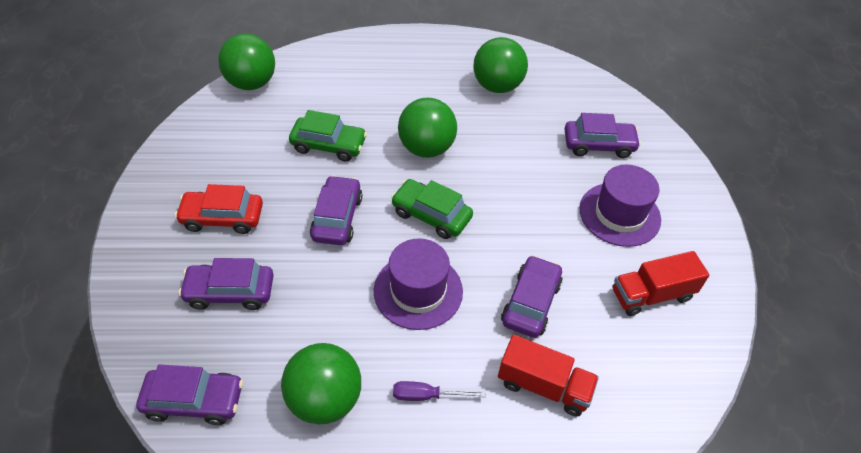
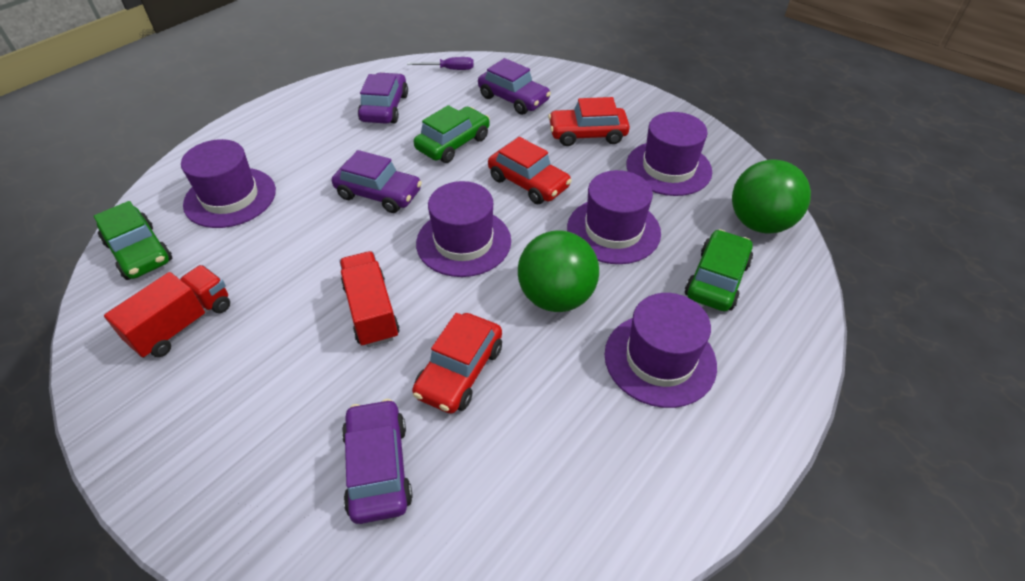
green ball: [218,34,275,90] [281,343,361,425] [398,98,457,158] [473,37,528,93] = 4 -> [518,230,599,312] [732,160,811,233] = 2
green car: [289,110,367,162] [391,179,473,239] = 2 -> [94,201,173,280] [414,105,490,163] [685,229,753,311] = 3
purple car: [136,365,243,425] [179,258,274,310] [310,175,362,245] [501,255,563,338] [564,113,641,158] = 5 -> [332,150,422,213] [342,399,413,524] [358,73,408,124] [478,58,551,115] = 4
purple hat: [374,238,463,330] [580,165,661,247] = 2 -> [181,139,276,228] [416,181,511,277] [567,170,661,264] [605,293,717,408] [626,112,712,196] = 5
red car: [175,184,263,234] = 1 -> [412,313,502,414] [488,137,572,204] [548,97,630,146] = 3

